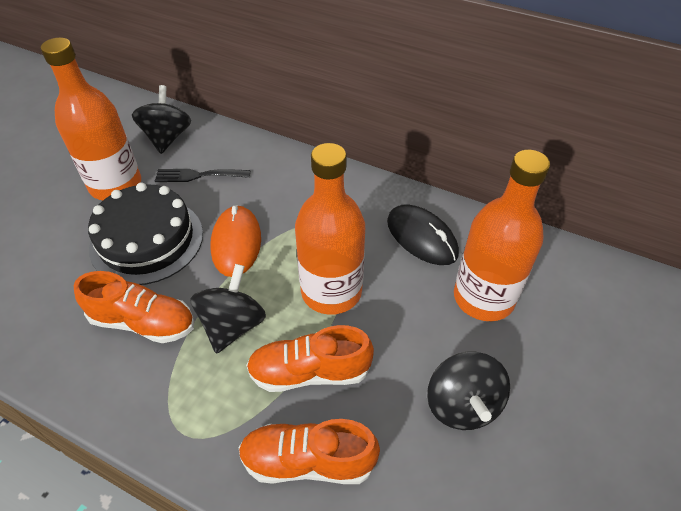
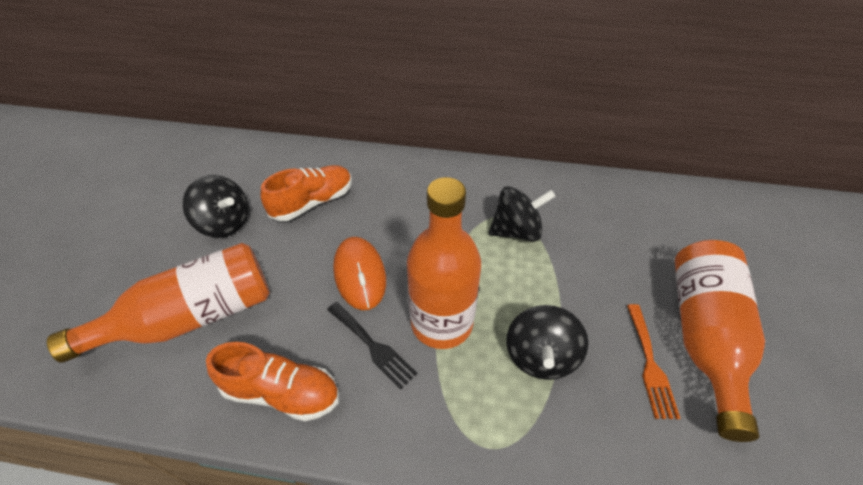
black cake: [88,183,203,285] = 1 -> none = 0
black mouse: [387,204,459,265] = 1 -> none = 0
orange fork: none = 0 -> [627,304,680,419] = 1
orange shoe: [74,271,194,343] [238,419,380,484] [246,325,374,392] = 3 -> [206,342,339,421] [260,165,352,221] = 2

